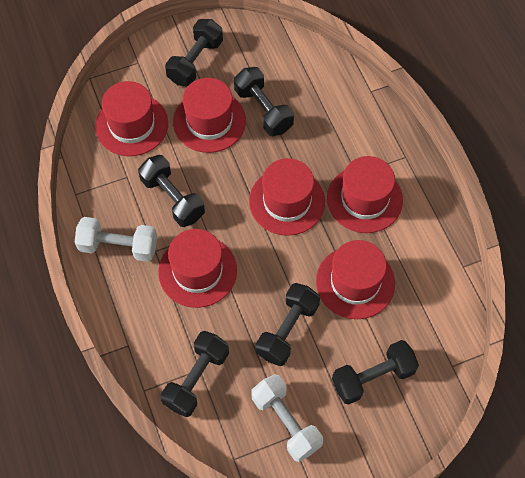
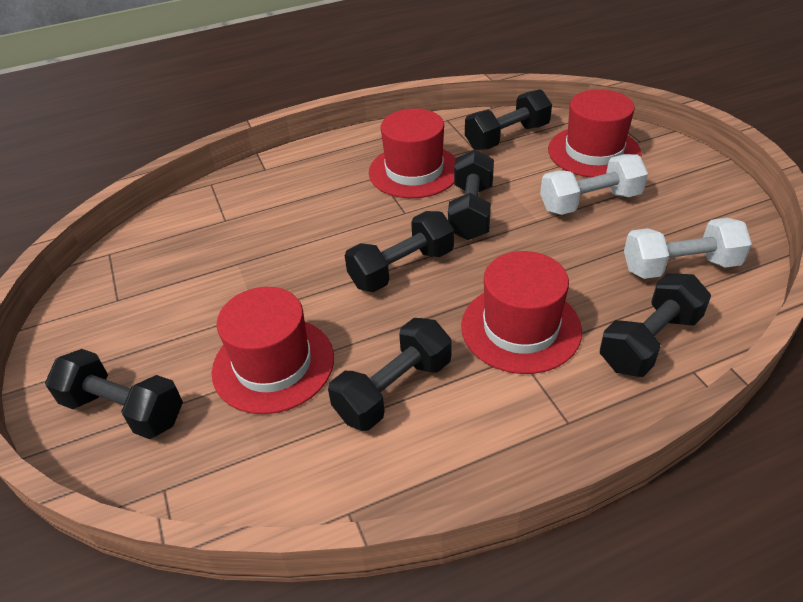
red hat: [95,81,168,156] [158,229,237,308] [173,78,246,153] [249,158,325,236] [316,240,395,319] [327,156,403,233] = 6 -> [212,287,334,414] [369,108,455,198] [461,251,582,374] [548,89,642,177] = 4

